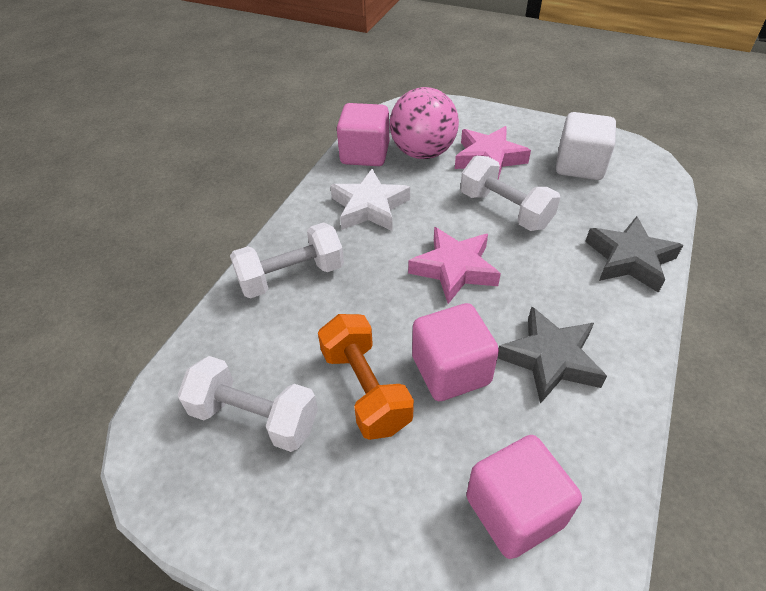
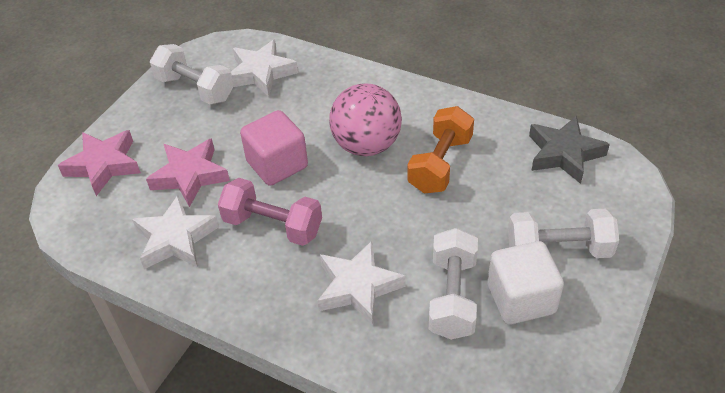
grey star: [498,306,607,404] [585,216,683,293] = 2 -> [529,116,610,184] = 1
pink cube: [337,103,389,166] [412,303,499,401] [466,435,582,559] = 3 -> [240,110,308,186] = 1
pink dumbbell: none = 0 -> [218,178,322,246] = 1
white star: [330,168,410,231] = 1 -> [132,195,219,269] [231,40,298,97] [317,241,405,325] = 3

